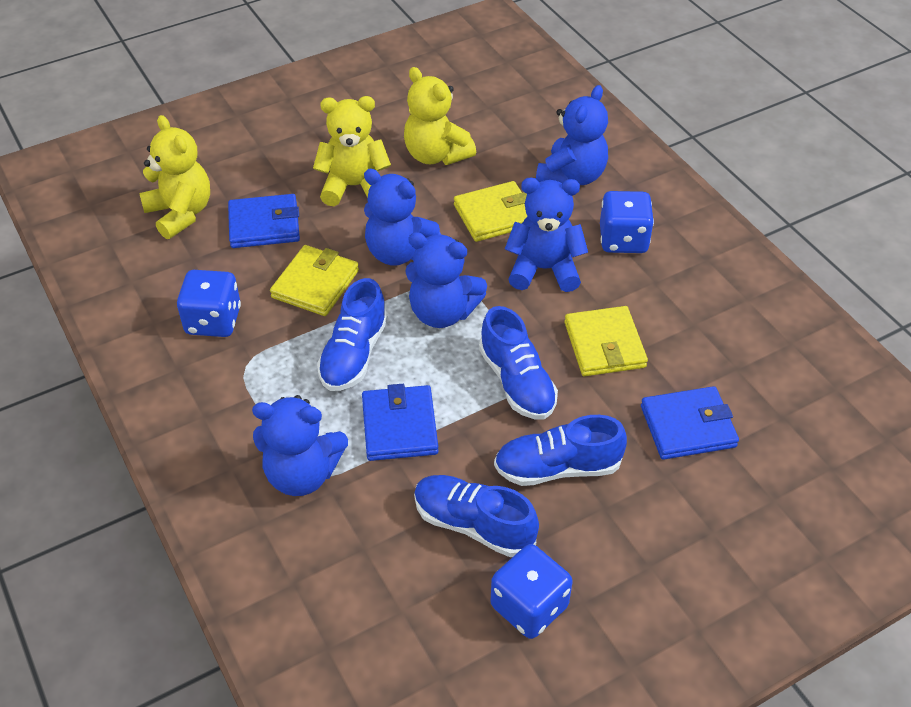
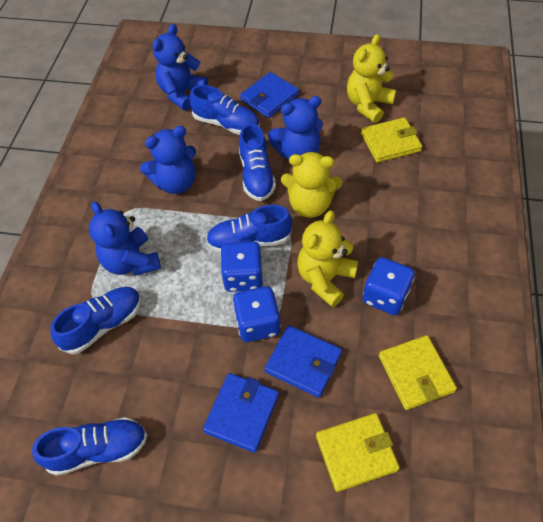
blue shoe: [317,278,388,391] [414,475,539,557] [479,306,558,420] [494,415,627,486] = 4 -> [32,417,148,476] [50,287,142,354] [189,85,260,135] [206,205,292,253] [239,123,276,201] = 5
blue teddy bear: [252,395,348,496] [364,169,441,266] [405,232,487,328] [505,178,588,292] [536,85,608,185] = 5 -> [89,201,161,276] [140,126,196,194] [153,24,208,111] [268,96,323,159] = 4

